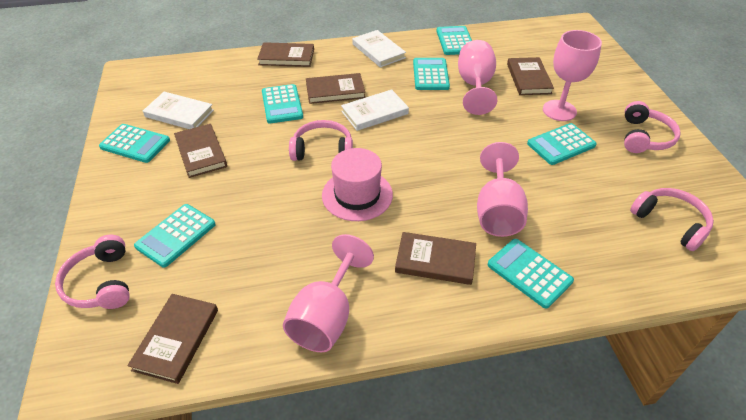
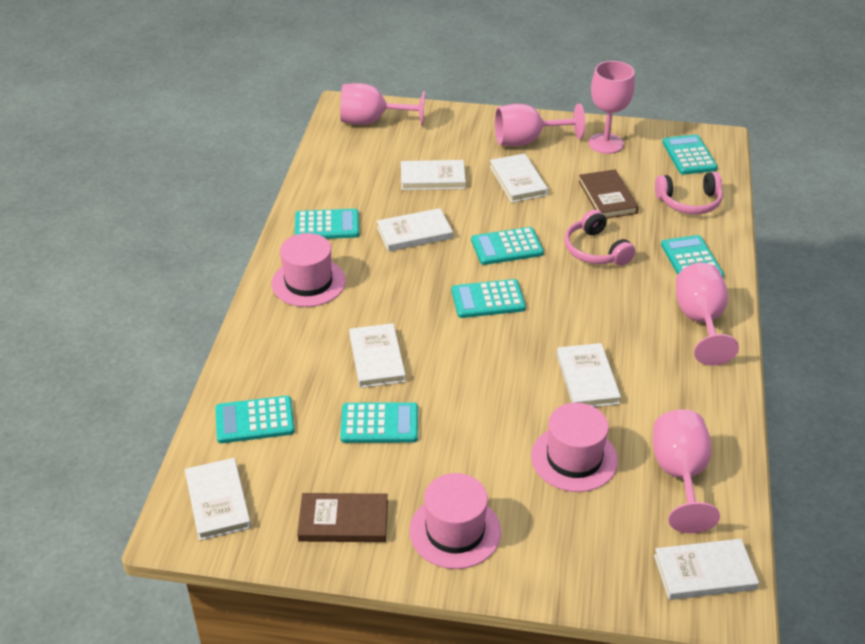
brown book: [127,294,218,384] [174,124,227,178] [257,42,314,67] [306,73,365,104] [395,232,476,285] [507,57,554,95] = 6 -> [297,493,388,542] [579,169,639,219] = 2
pink goblet: [283,234,374,352] [458,40,497,115] [477,142,528,237] [543,30,602,121] = 4 -> [340,83,425,126] [495,104,585,146] [588,61,635,154] [653,409,720,533] [676,263,739,366] = 5
pink hat: [322,148,393,221] = 1 -> [271,233,346,307] [409,473,501,569] [531,403,618,492] = 3
pink headphones: [55,235,130,309] [289,120,353,161] [624,101,681,153] [630,188,714,251] = 4 -> [564,210,635,266] [655,172,723,214] = 2
white book: [143,92,214,129] [341,89,409,131] [352,30,406,68] = 3 -> [185,458,251,541] [349,323,406,388] [377,208,453,252] [401,160,466,190] [490,153,548,203] [557,343,621,407] [654,539,759,600] = 7

